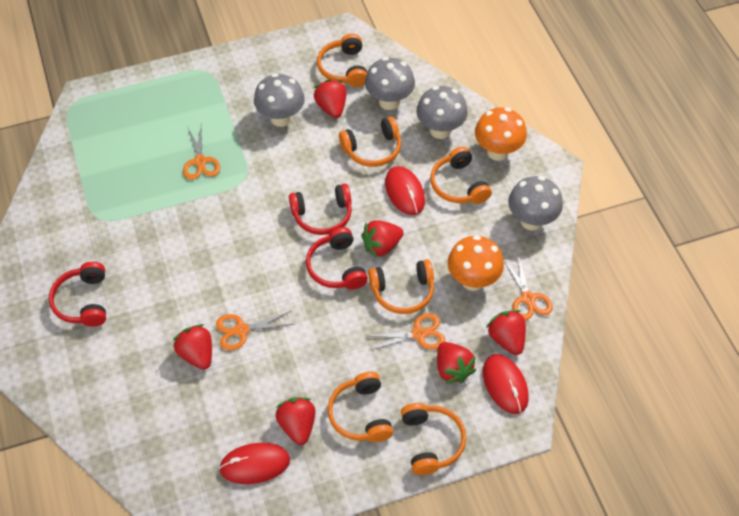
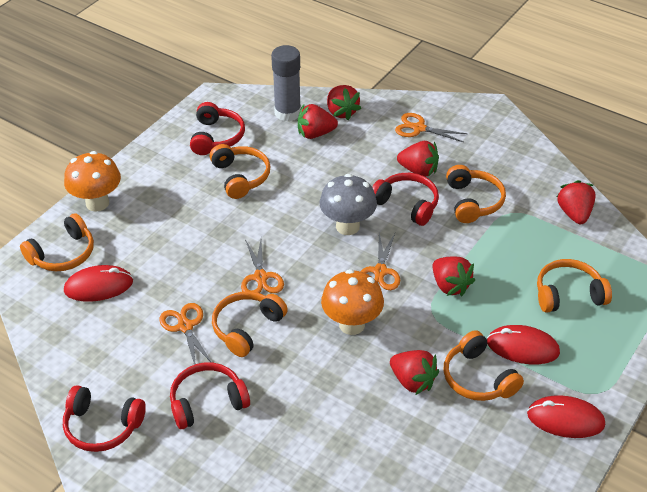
grey glue stick: none = 0 -> [271,45,301,121] = 1
grey mushroom: [254,73,305,127] [365,57,415,110] [416,86,468,139] [508,176,563,230] = 4 -> [320,174,377,235] = 1
red headphones: [49,262,106,327] [289,184,352,235] [306,227,368,290] = 3 -> [63,385,146,452] [170,362,250,429] [190,102,245,155] [372,173,439,226] = 4

